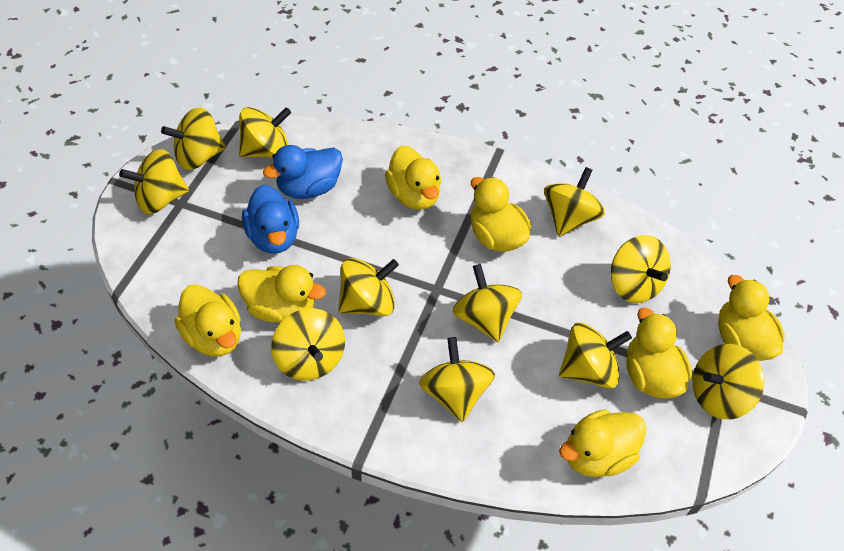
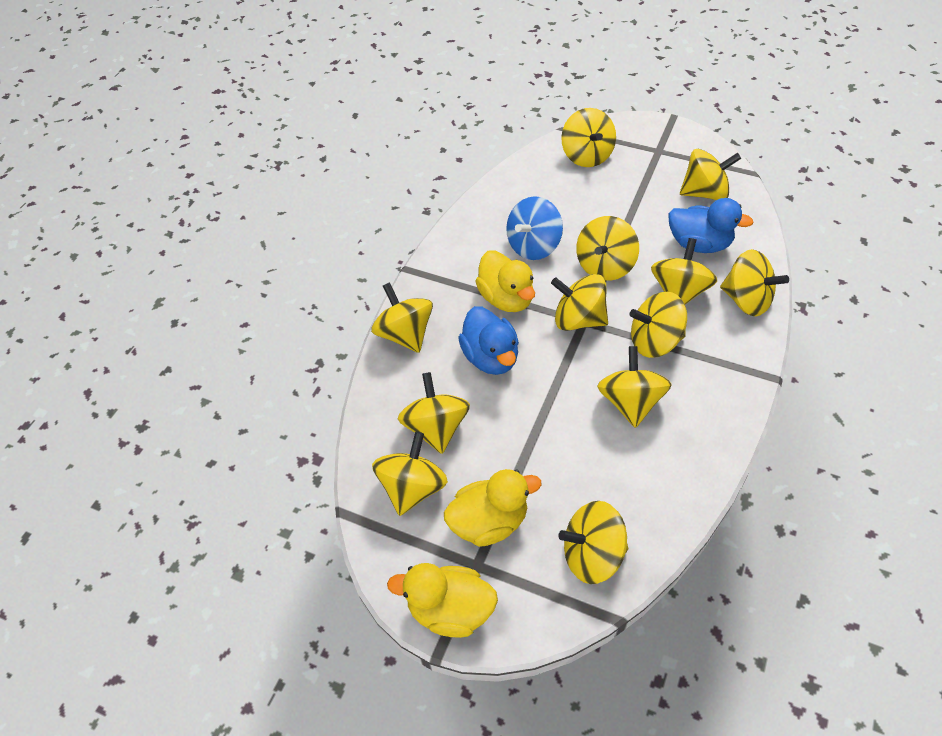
blue spinning top: none = 0 -> [506,196,563,260] = 1
yellow duck: [175,284,241,356] [237,265,326,323] [385,146,441,210] [471,177,531,252] [559,409,646,477] [626,308,692,398] [718,275,785,361] = 7 -> [387,563,498,638] [444,469,542,547] [475,250,535,312] = 3
yellow spinning top: [119,149,189,214] [161,108,226,170] [239,107,291,158] [271,308,345,381] [338,258,399,316] [419,337,495,422] [453,264,522,342] [544,167,605,237] [559,323,632,389] [611,235,671,303] [693,344,764,419] = 11 -> [371,282,433,353] [372,432,448,516] [398,372,470,454] [551,274,608,331] [558,501,628,584] [561,108,616,167] [576,216,639,281] [597,346,672,428] [629,292,687,358] [651,238,717,305] [680,149,741,200] [720,249,789,316] = 12

